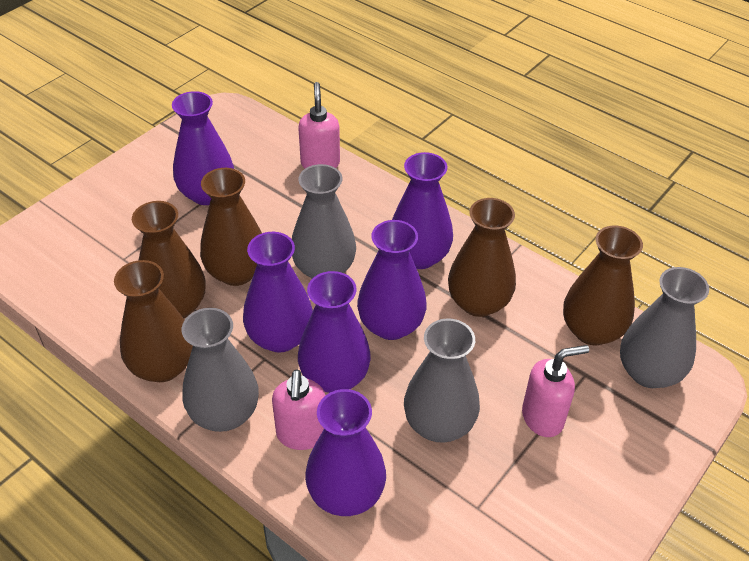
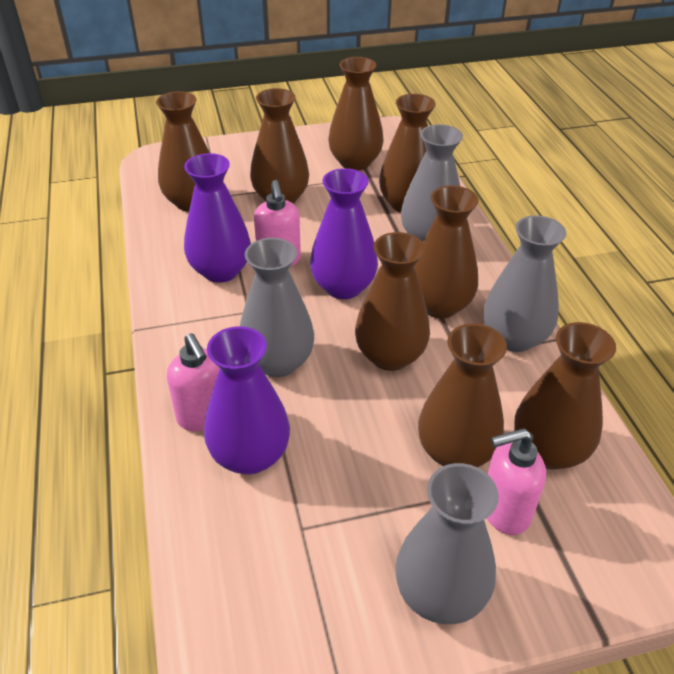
brown vase: [114,260,193,382] [132,201,206,318] [200,168,262,286] [448,198,516,317] [563,226,643,345] = 5 -> [156,91,210,211] [250,88,309,204] [328,57,384,171] [355,232,430,371] [379,94,436,213] [414,185,479,318] [418,323,507,467] [514,322,616,469] = 8
purple vase: [172,91,234,205] [243,232,313,353] [298,271,371,393] [305,389,386,516] [357,220,427,340] [392,152,453,269] = 6 -> [184,153,251,283] [204,326,290,474] [310,168,378,299] = 3

